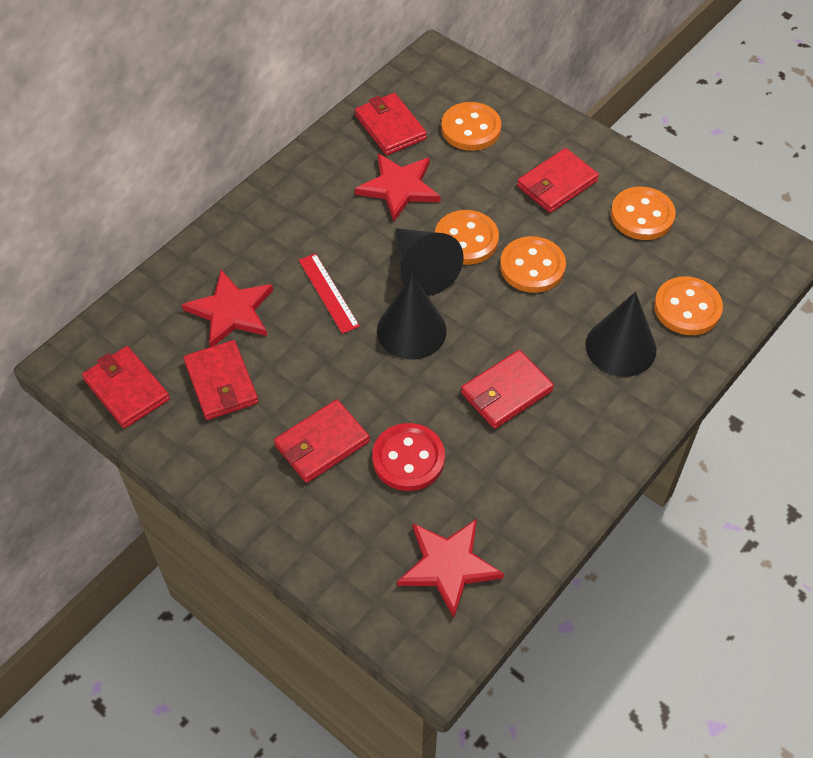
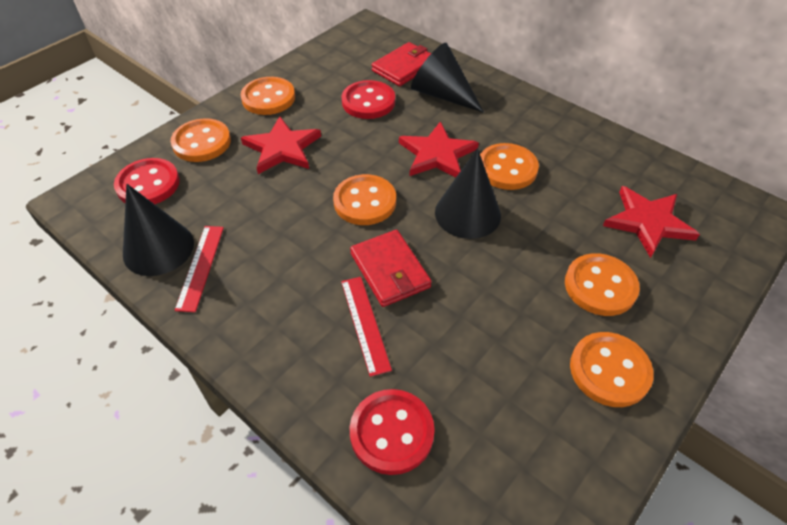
orange button: [435,210,499,265] [441,102,501,151] [500,236,566,293] [611,187,676,240] [654,277,723,335] = 5 -> [170,118,231,162] [241,77,295,115] [333,174,396,225] [480,143,539,190] [565,253,640,316] [570,332,654,407] = 6
red button: [372,423,445,491] = 1 -> [114,158,180,204] [341,80,395,119] [350,389,435,475] = 3
red ruler: [299,253,360,334] = 1 -> [175,226,224,312] [341,277,392,377] = 2
red wallet: [82,346,170,428] [183,340,258,420] [274,399,370,483] [355,93,427,155] [461,350,554,429] [517,148,599,213] = 6 -> [350,230,432,307] [372,42,431,86] = 2

